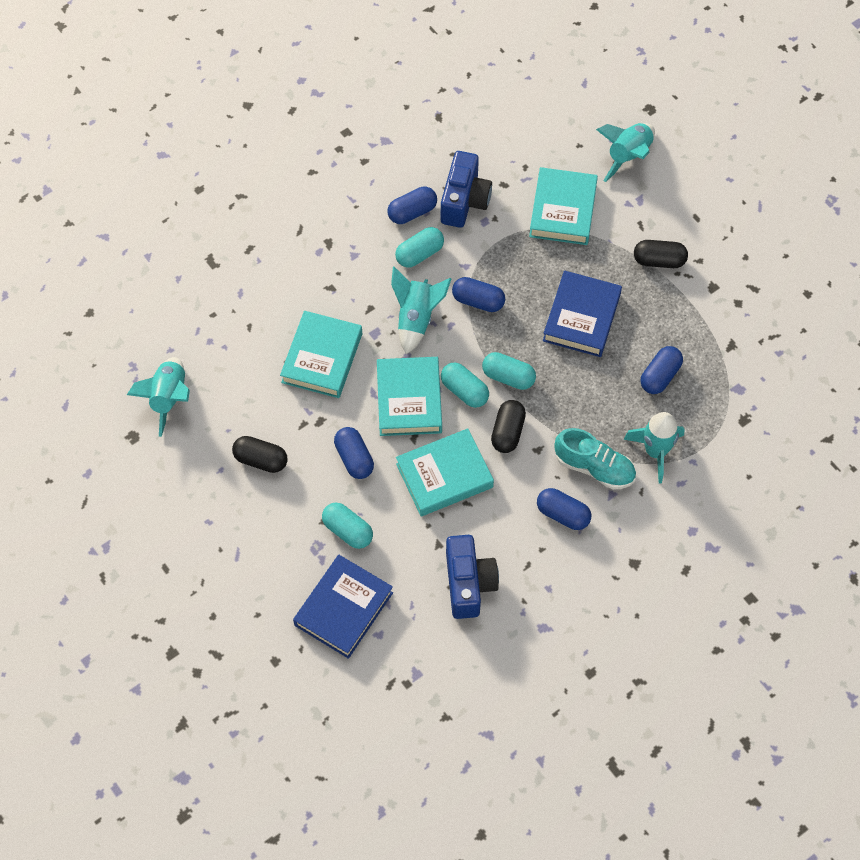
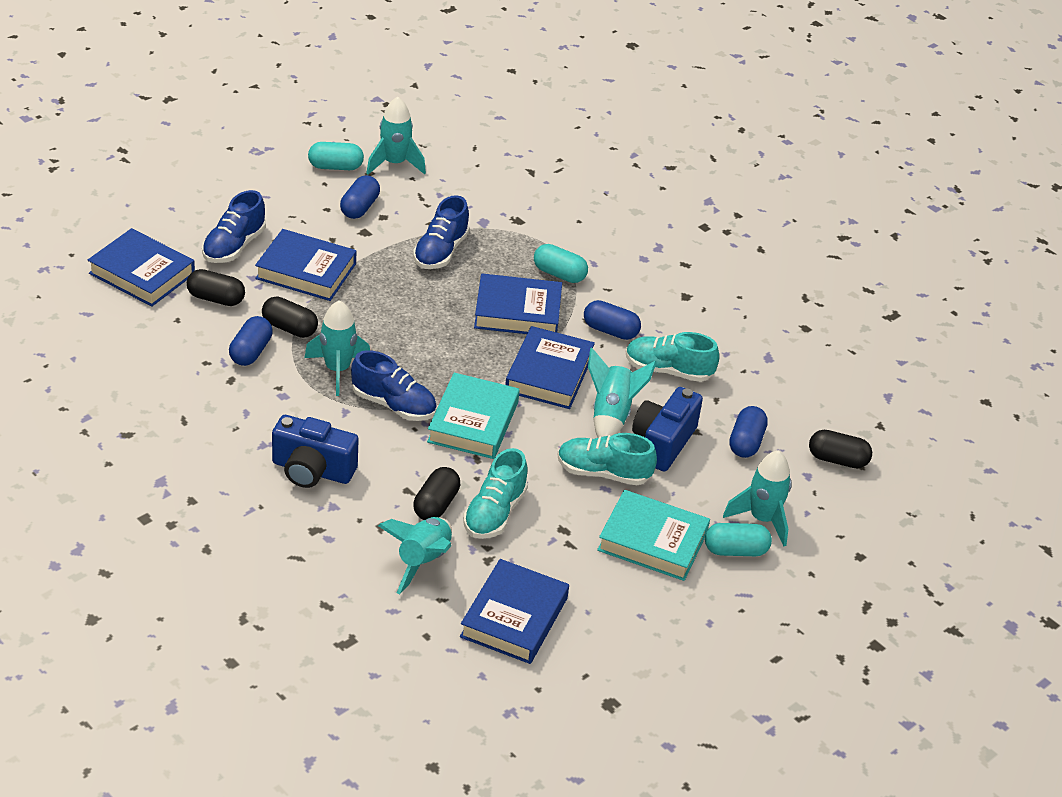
black capsule: [232,436,288,473] [491,400,526,453] [634,240,688,268] = 3 -> [187,269,245,306] [262,296,318,338] [413,467,460,520] [809,430,872,468] = 4
blue book: [293,555,393,659] [543,270,622,357] = 2 -> [88,228,195,307] [255,229,356,301] [460,559,569,664] [474,273,562,334] [505,326,595,409] = 5
blue capsule: [334,427,374,479] [387,186,437,224] [452,277,505,312] [537,488,591,530] [641,346,683,394] = 5 -> [229,316,273,366] [340,175,380,219] [584,300,641,340] [729,406,768,458] = 4
blue shoe: none = 0 -> [202,190,266,263] [351,350,437,421] [413,195,470,269] = 3
turquoise book: [280,311,362,398] [377,357,442,436] [396,428,494,516] [529,167,598,245] = 4 -> [427,373,520,459] [597,490,710,581] = 2
turquoise capsule: [322,503,373,549] [395,227,444,268] [441,362,489,408] [482,352,536,390] = 4 -> [308,142,364,170] [534,244,588,283] [705,523,772,556] = 3
turquoise rocket: [127,357,190,437] [391,267,451,354] [596,123,655,182] [623,412,685,484] = 4 -> [304,300,370,396] [366,97,426,175] [378,517,452,594] [588,348,657,438] [723,450,792,547] = 5
turquoise shoe: [555,428,636,489] = 1 -> [463,448,528,539] [557,433,657,485] [626,332,719,382] = 3

